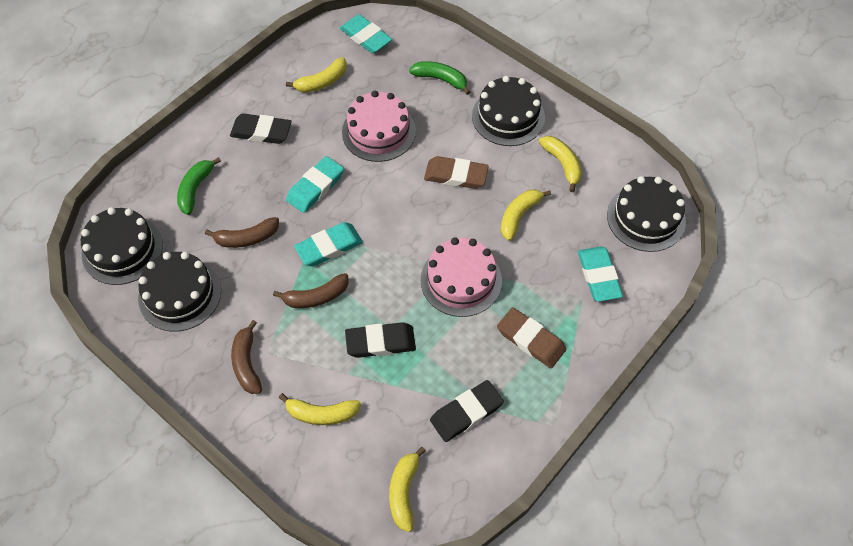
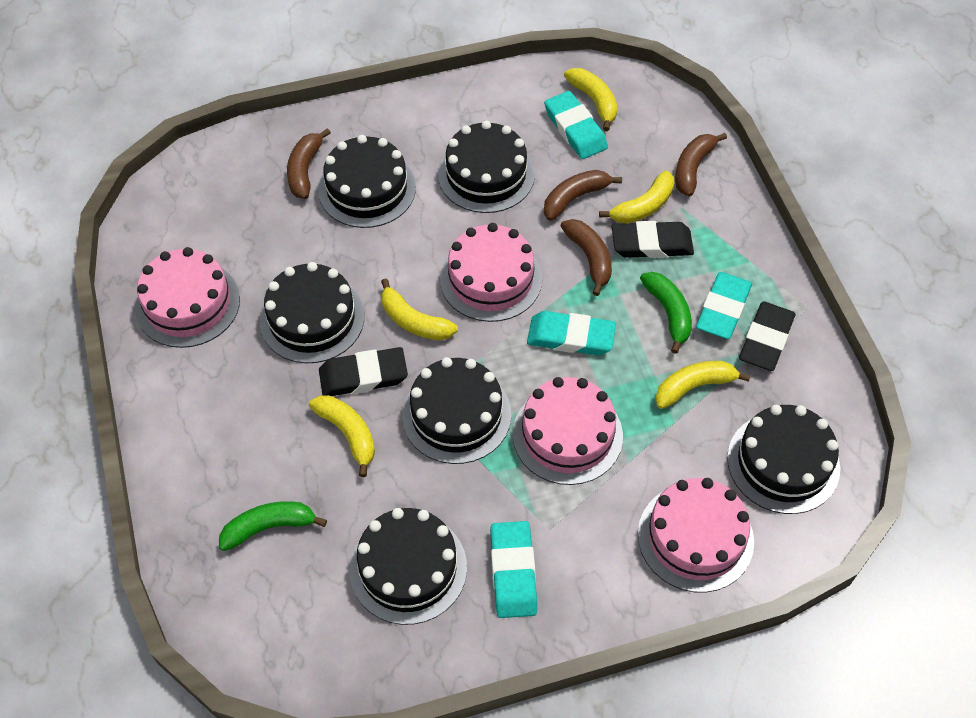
black cake: [81,207,163,285] [138,252,221,331] [472,76,545,146] [607,176,686,252] = 4 -> [260,262,364,363] [318,135,416,228] [350,508,467,625] [402,357,511,464] [438,121,535,213] [727,405,840,514] = 6
brown banana: [205,217,279,248] [231,320,262,394] [273,273,349,308] = 3 -> [287,128,331,199] [544,170,622,221] [561,219,612,296] [675,133,727,197] = 4
brown eraser: [424,156,489,189] [497,307,566,368] = 2 -> none = 0
pink cake: [342,91,416,162] [421,237,502,317] = 2 -> [135,247,240,348] [440,223,542,322] [513,377,623,485] [638,478,754,593] = 4

